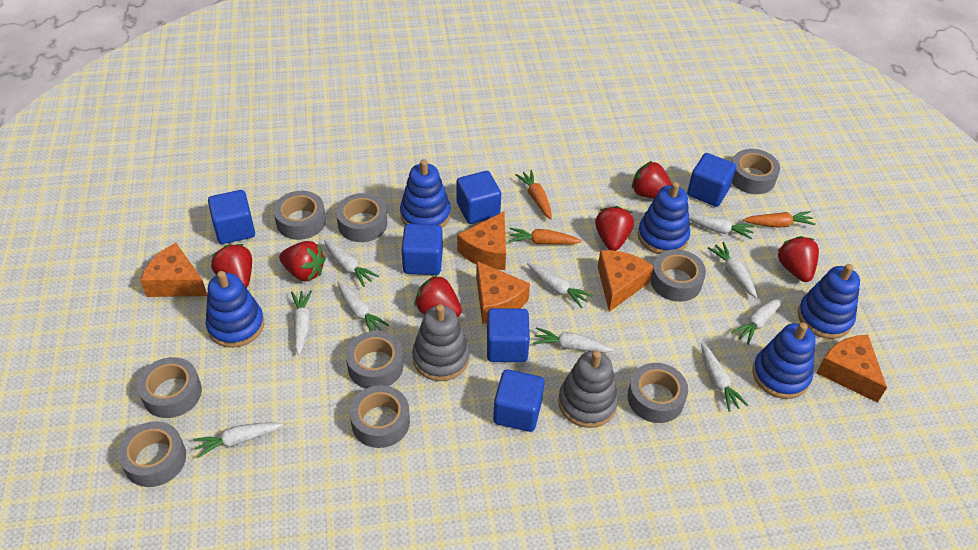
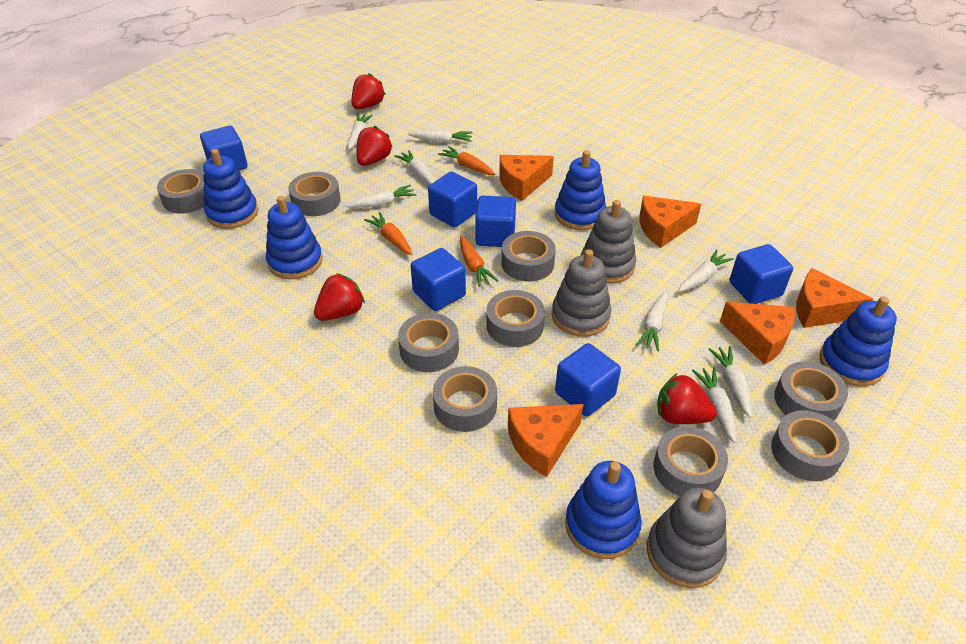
grey stacking toy: [412,304,470,381] [558,350,618,428] = 2 -> [552,249,611,337] [581,200,636,284] [647,488,727,588] = 3
red strawberry: [211,244,252,288] [279,241,326,281] [414,275,462,318] [595,206,634,251] [632,161,672,199] [777,236,819,282] = 6 -> [314,273,365,321] [352,73,386,109] [356,126,393,166] [657,374,717,424] = 4
white carrot: [193,422,283,458] [291,290,312,355] [324,240,379,287] [337,281,389,331] [527,263,593,308] [533,327,614,353] [689,213,755,240] [701,343,748,412] [708,242,757,298] [731,296,785,345] = 10 -> [345,185,416,208] [348,114,373,150] [394,150,435,185] [408,129,473,143] [636,292,668,351] [678,249,734,292] [692,367,736,443] [709,346,752,418] = 8

